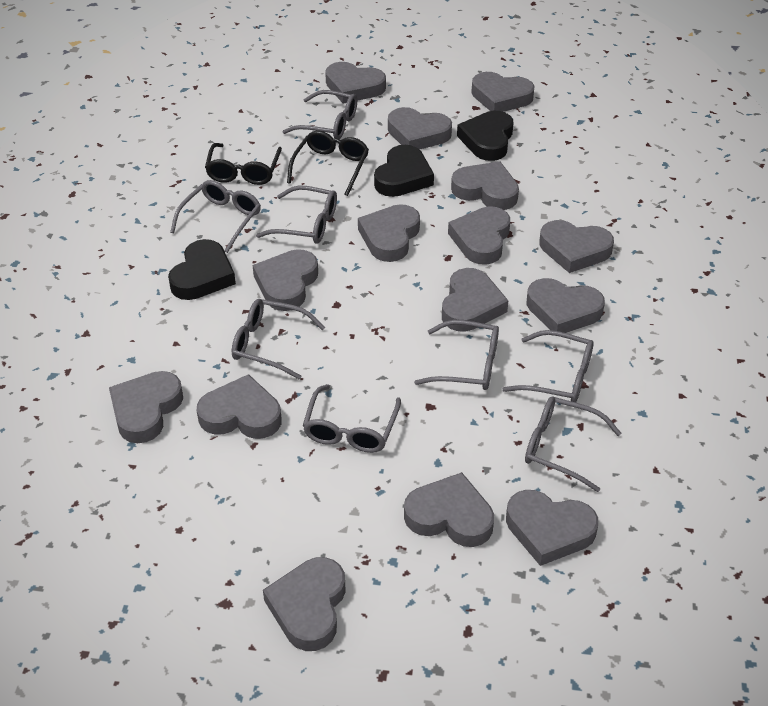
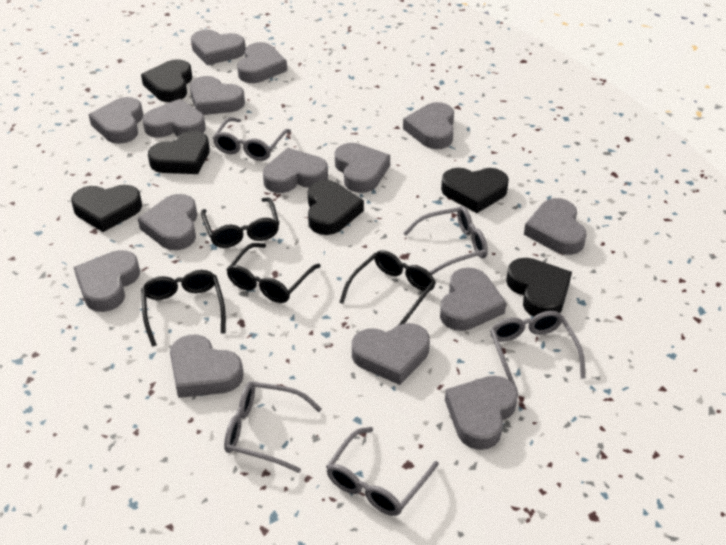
black glasses: [205,143,282,185] [287,131,369,196] = 2 -> [141,270,226,347] [201,197,279,248] [226,243,320,303] [339,250,436,325] = 4
black heart: [168,239,236,300] [374,145,434,197] [457,111,514,161] = 3 -> [71,185,142,232] [141,59,192,102] [148,131,210,174] [308,180,364,235] [441,168,509,213] [506,258,572,317] = 6
grey glasses: [170,180,261,253] [232,299,325,380] [256,185,337,244] [282,90,357,139] [303,384,401,453] [414,320,499,390] [503,330,594,402] [525,397,621,492] = 8 -> [213,117,291,161] [224,382,322,473] [326,427,439,516] [403,206,488,275] [490,311,585,391] = 5

